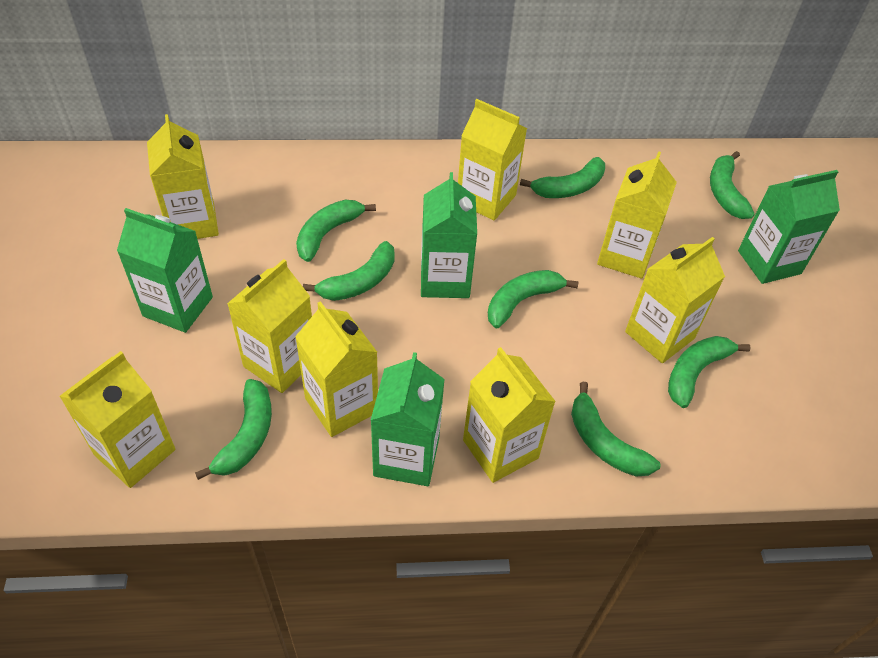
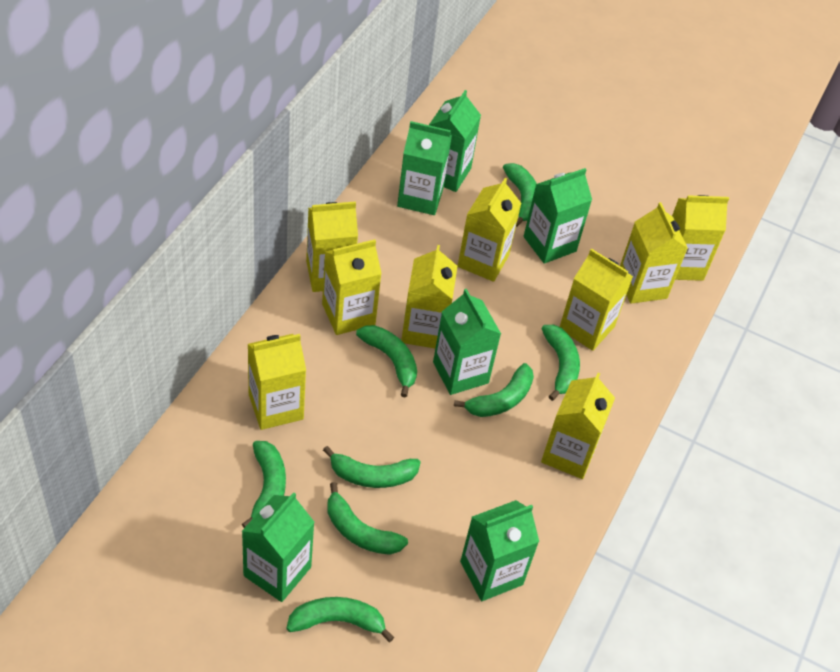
green carton: [117,208,213,333] [371,352,445,486] [421,172,477,298] [738,170,840,284] = 4 -> [242,492,314,602] [397,121,452,215] [429,90,481,192] [433,289,501,395] [460,500,539,601] [524,168,592,264] = 6
yellow carton: [59,351,176,488] [147,114,219,239] [227,259,312,393] [295,301,378,437] [458,99,527,220] [463,347,556,483] [597,151,677,279] [625,237,725,363] = 8 -> [248,334,306,430] [306,201,358,292] [322,239,382,335] [401,245,457,348] [458,178,521,282] [541,373,615,479] [560,249,633,351] [620,202,688,304] [672,195,729,281] = 9

